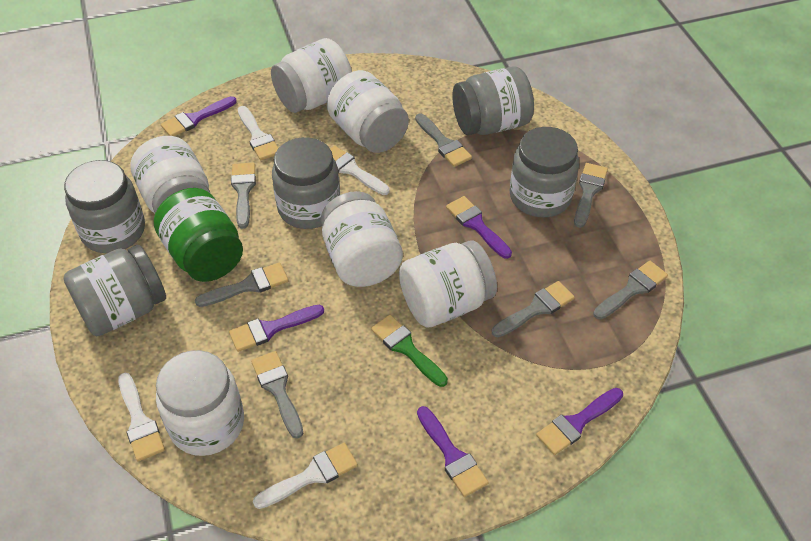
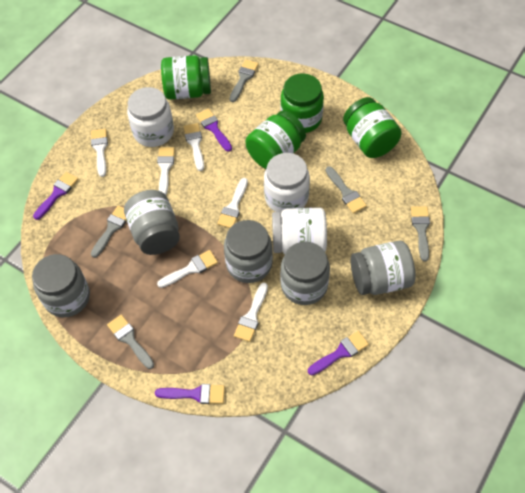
green brush: [371,315,448,387] = 1 -> none = 0
green jar: [154,188,243,282] = 1 -> [161,55,211,100] [245,110,306,169] [281,74,324,133] [343,97,402,158] = 4
grey brush: [195,262,288,307] [231,163,256,229] [251,351,303,439] [415,113,472,167] [492,281,575,337] [574,163,608,228] [593,261,668,319] = 7 -> [91,206,126,258] [107,315,154,369] [230,60,259,102] [326,166,367,214] [411,206,430,261] = 5
purple brush: [161,96,237,136] [229,305,324,352] [417,406,488,497] [446,196,512,259] [536,388,623,455] = 5 -> [33,172,79,220] [155,384,225,404] [196,108,232,152] [308,331,369,375] = 4
white brush: [118,373,165,461] [238,106,278,160] [253,443,358,509] [330,146,390,195] = 4 -> [91,129,108,177] [157,147,175,195] [157,250,218,288] [183,123,204,171] [217,178,248,228] [234,283,268,342] = 6
white jar: [131,136,210,213] [156,350,244,456] [271,38,352,113] [321,191,403,287] [327,70,409,153] [399,241,497,327] = 6 -> [127,87,174,147] [264,153,310,213] [272,207,327,254] = 3

